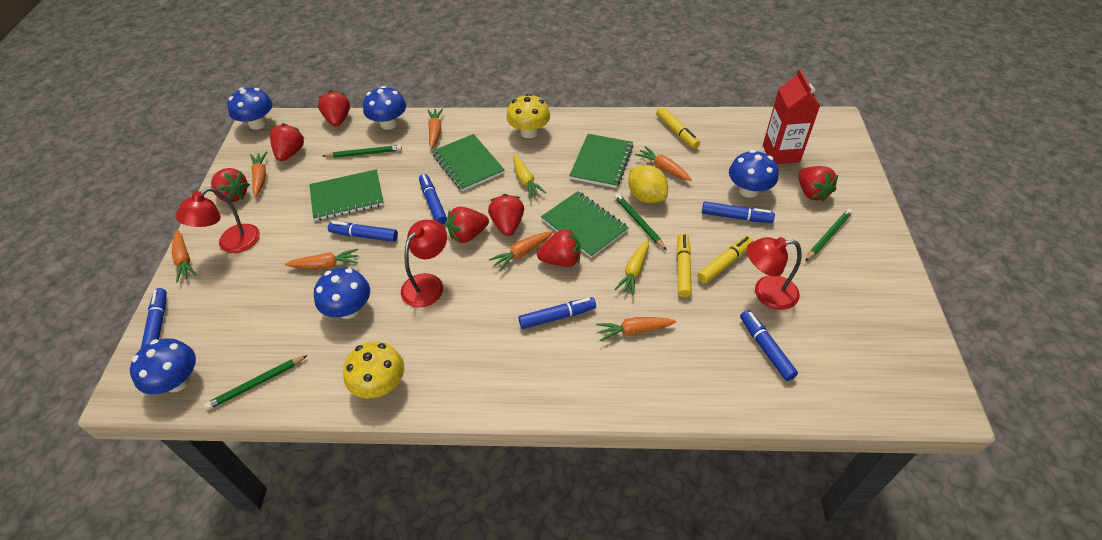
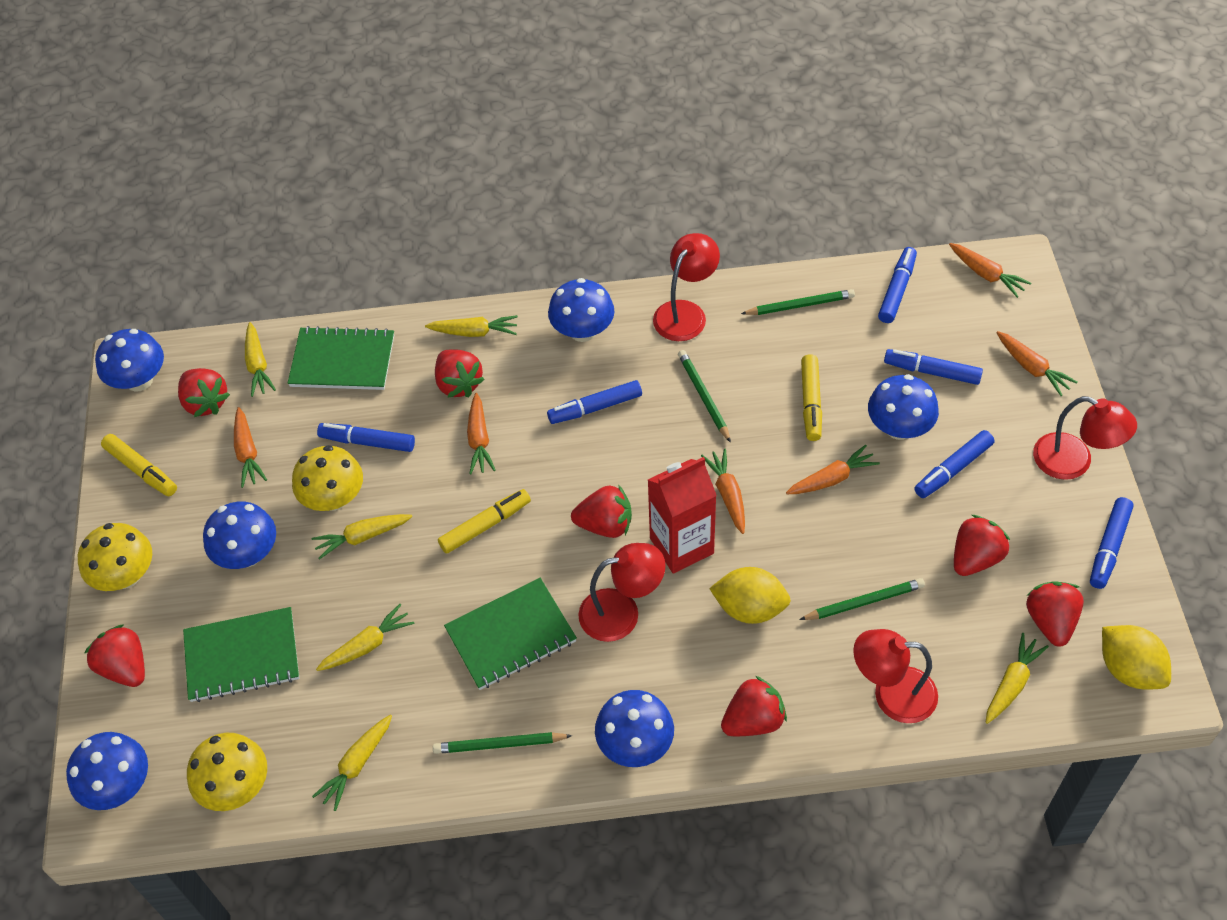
blue mushroom: [130,338,196,394] [227,88,273,130] [314,268,370,319] [363,86,406,130] [729,150,778,198] = 5 -> [66,732,148,810] [95,329,164,392] [203,502,276,569] [548,278,614,342] [595,690,674,767] [868,374,939,440] = 6
green notebook: [309,169,384,221] [432,134,505,191] [541,191,629,258] [569,134,633,188] = 4 -> [183,607,299,702] [288,326,394,390] [444,578,577,690] = 3
orange carrot: [172,230,196,282] [250,152,267,196] [285,249,358,269] [428,108,443,149] [489,231,553,271] [596,317,676,341] [635,146,692,181] = 7 -> [234,407,267,488] [467,393,496,474] [701,449,745,534] [786,445,880,494] [949,243,1031,298] [996,331,1078,396] = 6
red lamp: [176,188,260,253] [401,220,447,308] [747,237,801,310] = 3 -> [578,543,665,642] [653,233,720,341] [853,629,938,723] [1033,396,1137,480] = 4
yellow carrot: [513,155,546,199] [615,239,649,296] = 2 -> [245,322,276,397] [312,514,412,560] [312,714,392,811] [316,604,415,671] [425,315,518,337] [986,633,1049,724] = 6
yellow lemon: [628,165,668,203] = 1 -> [709,567,791,624] [1102,625,1171,690] = 2
yellow mushroom: [343,341,404,399] [506,94,550,138] = 2 -> [78,523,152,591] [187,733,267,811] [292,445,363,511] = 3

